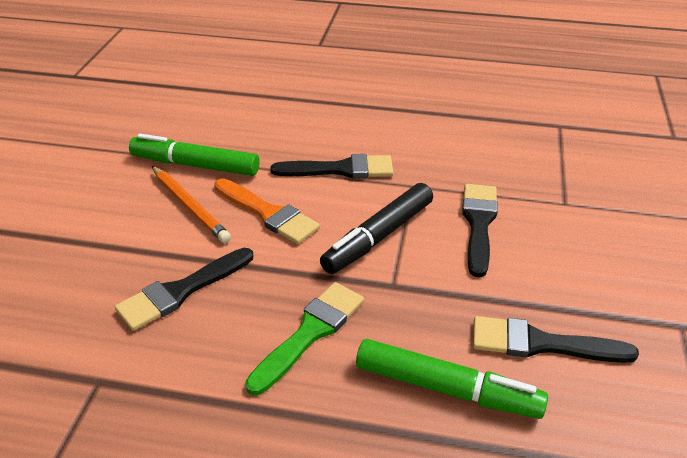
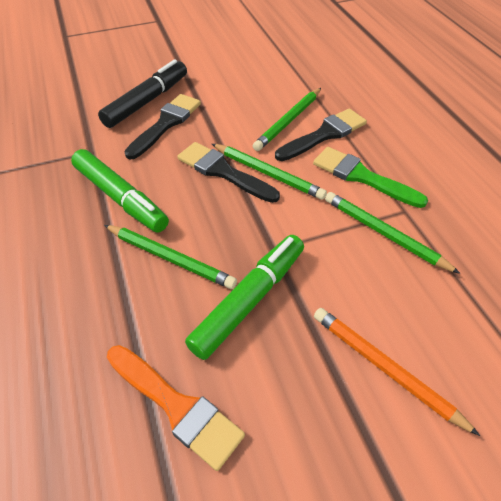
black brush: [115,248,254,331] [271,154,393,178] [462,184,498,277] [473,316,639,363] = 4 -> [124,94,201,160] [177,142,280,203] [275,109,367,161] = 3
green pencil: none = 0 -> [104,225,237,289] [212,144,327,200] [253,88,321,151] [325,192,461,274] = 4

